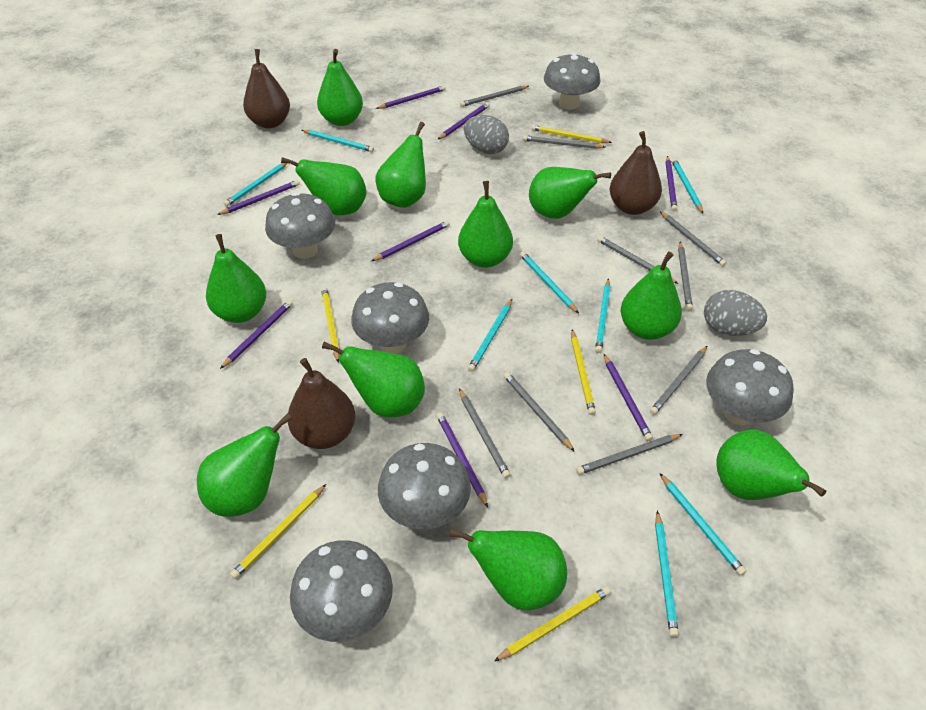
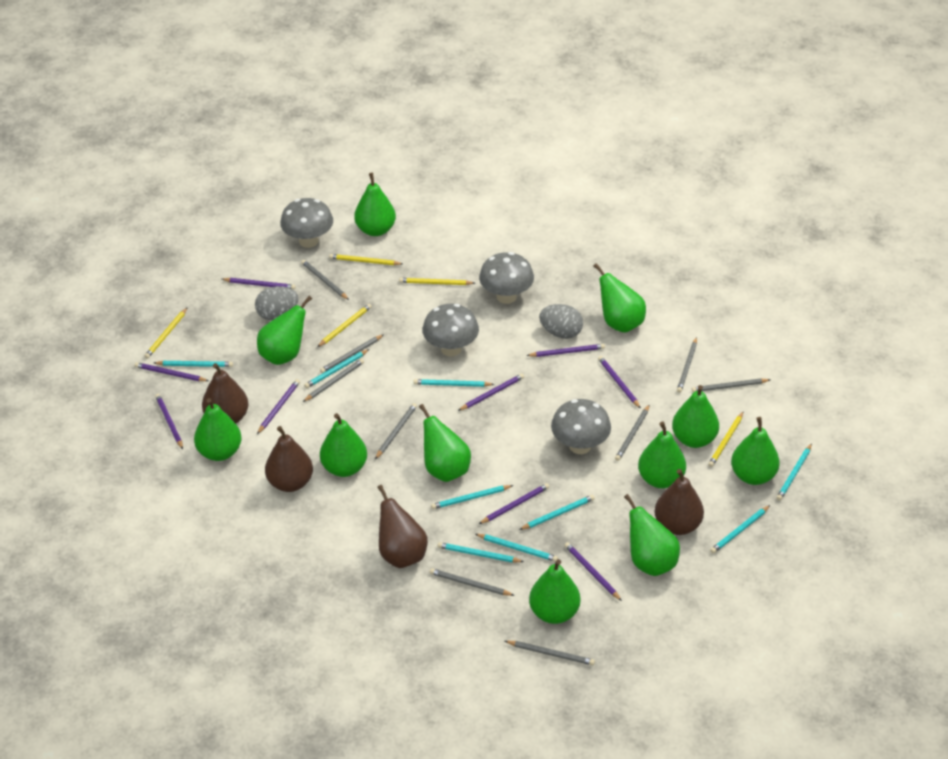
brown pear: [243,49,290,128] [288,358,355,449] [610,131,662,215] = 3 -> [202,363,249,423] [265,426,313,492] [377,485,428,568] [654,469,704,535] = 4
grey mushroom: [265,192,335,259] [290,540,393,642] [351,282,429,354] [378,443,471,529] [544,53,601,110] [706,349,794,425] = 6 -> [280,198,333,248] [422,304,479,357] [479,252,534,304] [551,399,611,454] = 4
purple pencil: [217,180,300,215] [220,300,293,369] [371,221,450,261] [376,85,446,109] [437,102,490,140] [437,412,488,507] [604,354,653,441] [666,156,677,211] = 8 -> [135,362,209,381] [155,394,183,449] [222,278,296,289] [257,379,300,434] [458,374,524,411] [479,483,549,524] [526,344,605,357] [564,542,622,601] [598,356,641,409] = 9
turquoise pencil: [224,163,288,207] [302,130,374,152] [468,299,512,372] [520,252,579,313] [595,278,610,353] [655,511,679,637] [659,473,746,576] [672,158,703,213] = 8 -> [154,361,233,367] [304,349,369,388] [413,379,495,387] [431,485,513,509] [437,542,524,563] [475,534,558,562] [519,495,595,530] [710,505,770,553] [776,444,812,501] = 9

